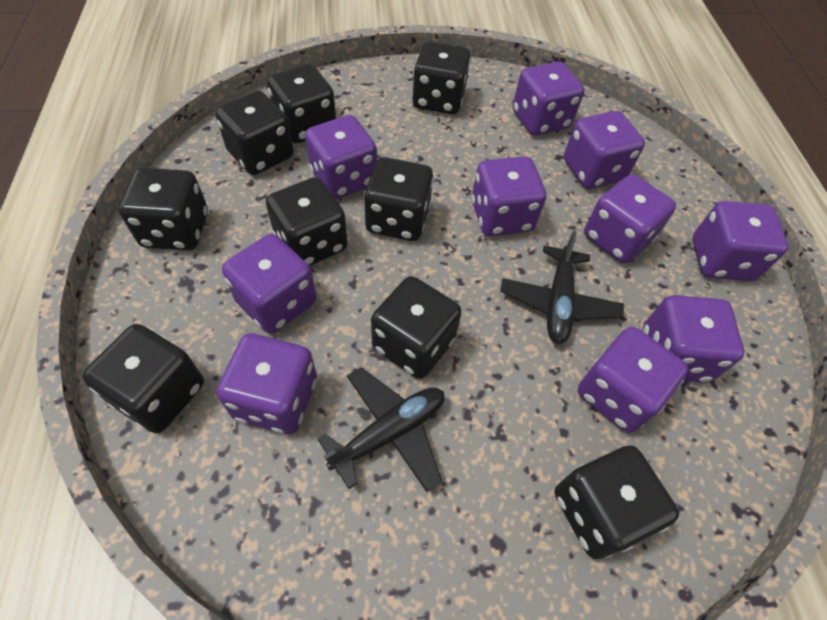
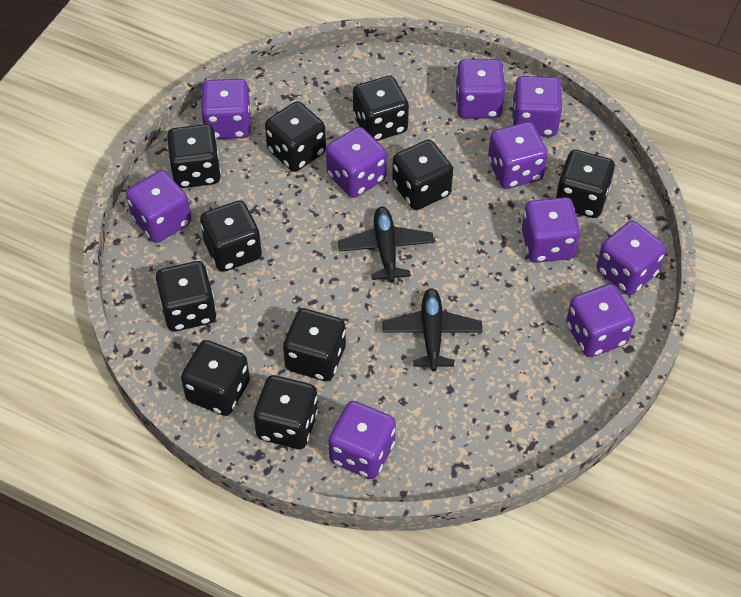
black dice: [82,324,204,433] [118,168,208,250] [215,91,294,175] [266,177,347,266] [267,64,336,143] [364,157,433,241] [371,276,462,379] [413,41,471,114] [554,445,679,559] = 9 -> [156,261,216,331] [167,124,221,188] [181,340,250,416] [200,200,262,272] [254,375,318,449] [265,101,326,172] [283,308,346,381] [353,76,409,141] [392,140,453,210] [555,150,615,218] = 10

